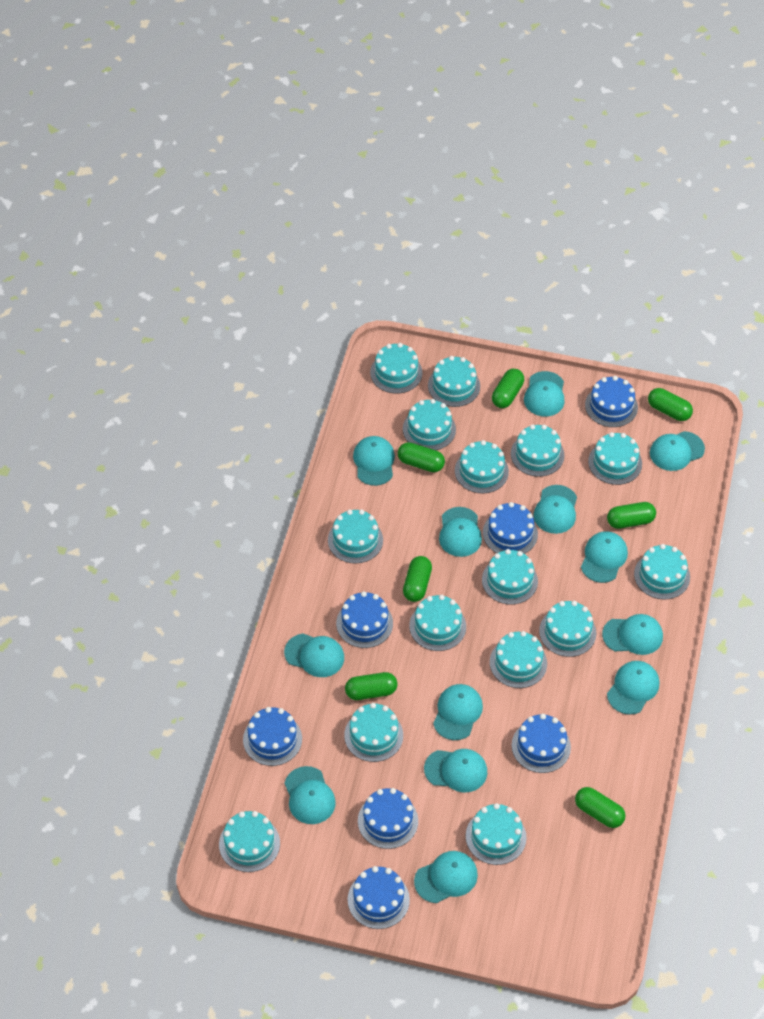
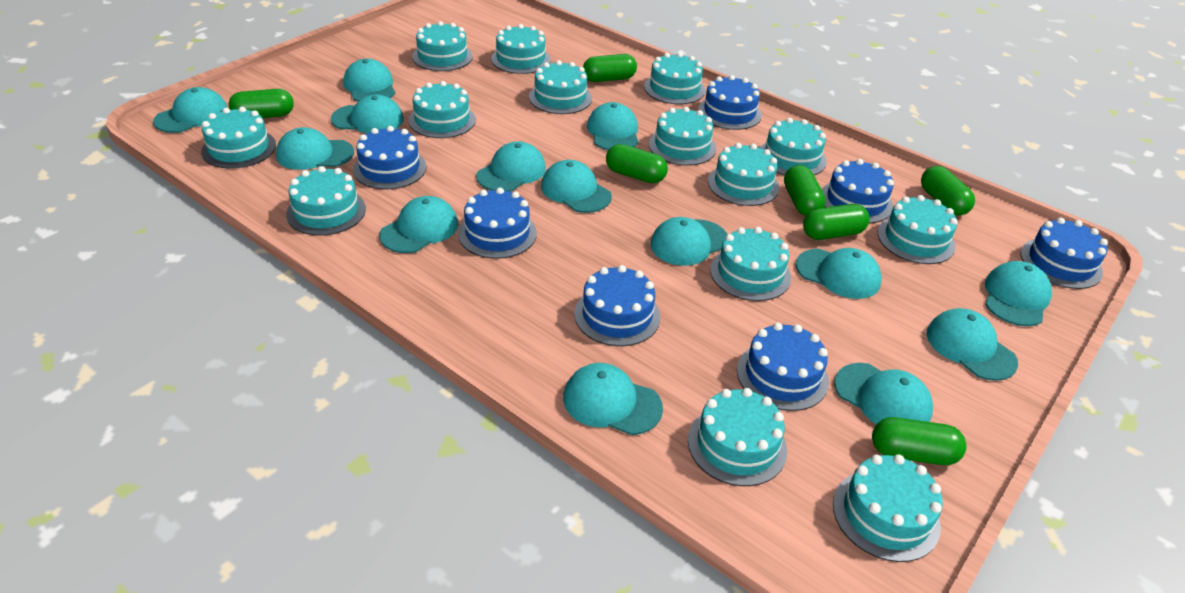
turquoise cake: [219,811,280,872] [328,509,383,564] [344,703,403,762] [370,343,422,394] [403,399,456,450] [409,595,466,651] [428,356,480,407] [455,440,509,493] [466,803,527,865] [482,549,538,605] [490,631,547,688] [511,424,564,477] [539,601,596,657] [588,432,642,485] [634,544,690,599] = 15 -> [201,107,276,169] [286,166,366,236] [408,81,476,138] [412,21,473,71] [491,24,551,74] [529,60,592,114] [644,52,706,104] [649,107,716,166] [688,388,787,486] [708,143,779,206] [710,227,791,301] [760,118,827,175] [833,454,943,562] [877,195,958,264] = 14
turquoise cap: [284,633,344,677] [284,766,336,824] [353,436,395,486] [414,851,478,903] [424,749,487,792] [433,684,483,740] [439,507,482,557] [524,371,565,417] [533,485,577,534] [581,531,628,583] [602,614,663,655] [607,661,659,715] [650,431,705,471] = 13 -> [153,87,228,133] [276,127,354,170] [331,95,404,133] [343,59,395,102] [379,196,458,253] [476,141,546,192] [541,160,612,213] [563,363,663,435] [587,102,638,150] [650,217,728,266] [796,248,882,299] [834,363,933,424] [927,308,1018,381] [985,261,1052,326] = 14

